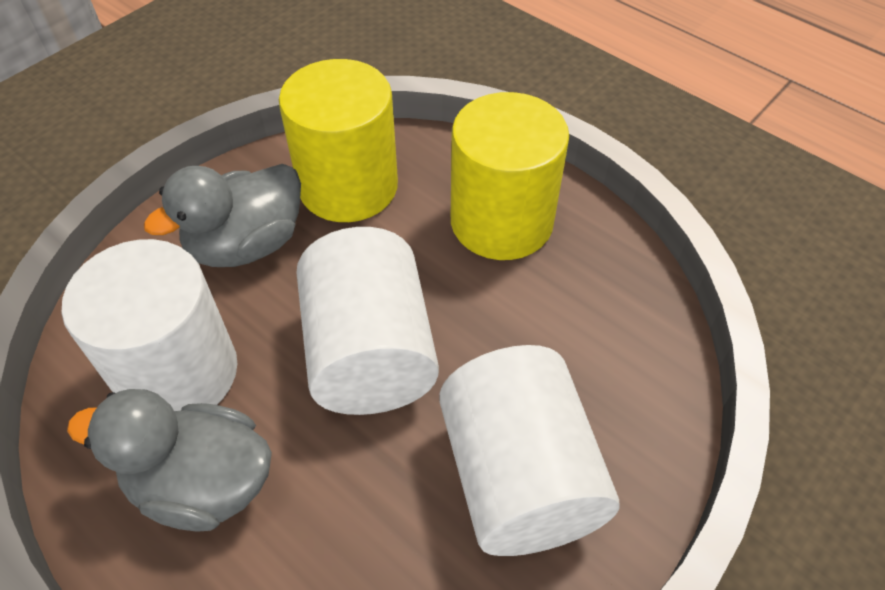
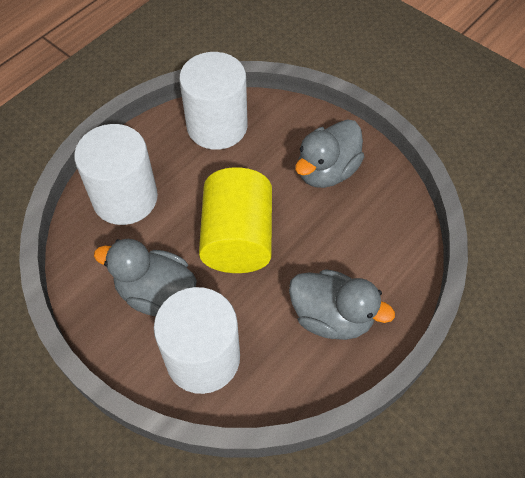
grey duck: [67,389,272,532] [144,164,301,267] = 2 -> [94,239,197,316] [289,269,395,340] [295,119,364,188] = 3
yellow cylinder: [279,59,398,222] [451,92,569,260] = 2 -> [199,167,272,273] = 1

